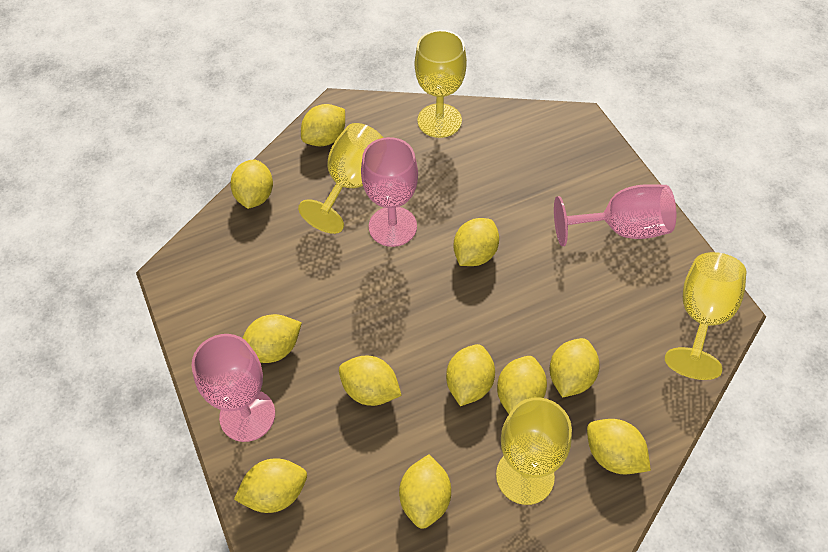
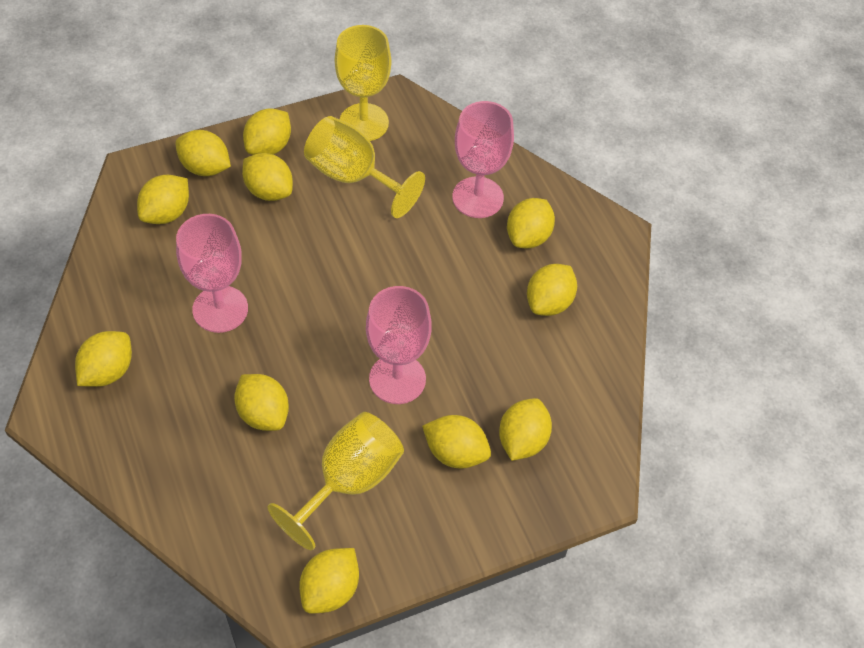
yellow goblet: [298,123,383,234] [415,30,467,138] [496,397,572,505] [665,252,747,380] = 4 -> [267,412,404,550] [304,116,425,218] [335,25,391,141] = 3

